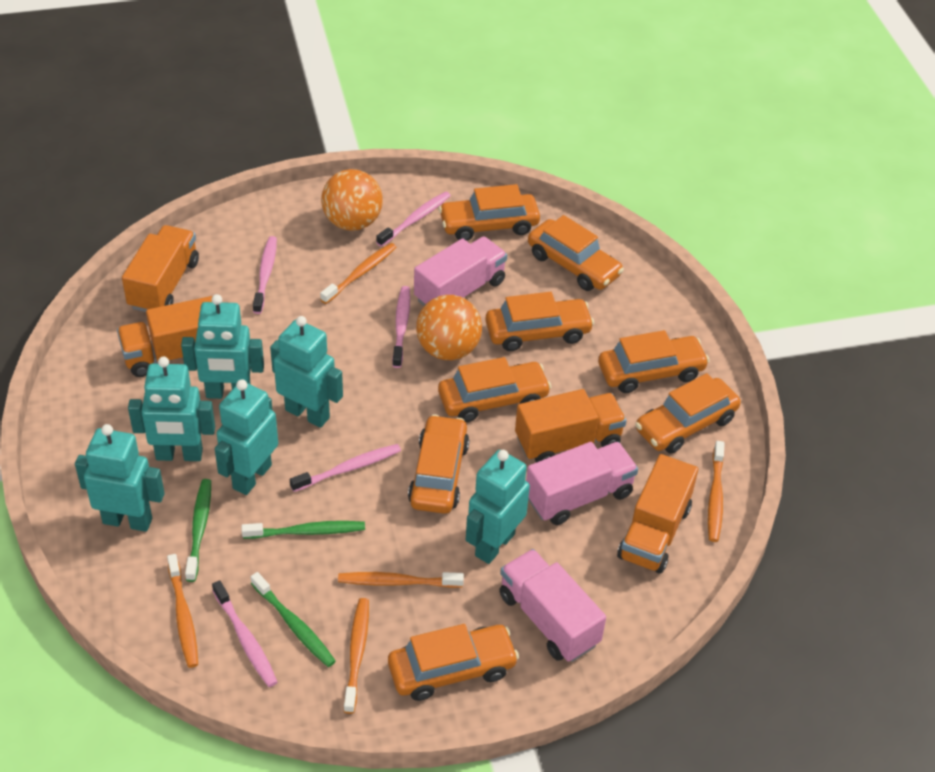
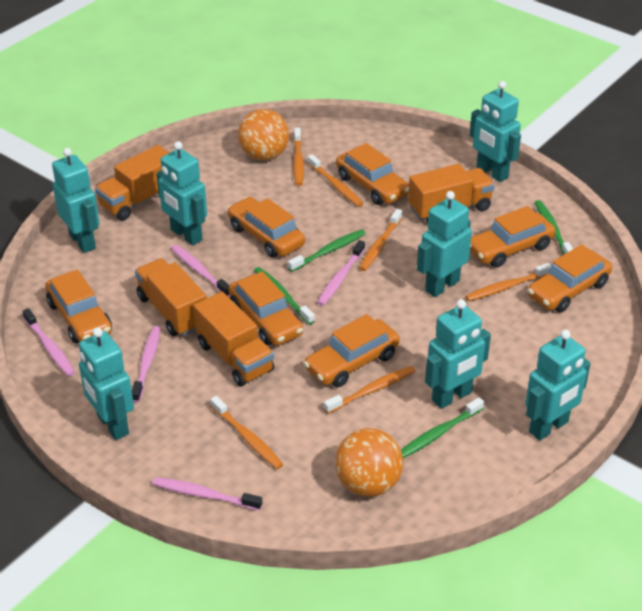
green toothbrush: [185,479,211,582] [241,521,365,539] [251,572,336,667] = 3 -> [254,267,315,325] [288,229,366,272] [401,397,484,458] [534,200,573,255] = 4
orange car: [388,624,519,701] [408,414,469,514] [438,357,551,422] [439,184,540,241] [485,292,594,351] [528,215,624,291] [598,330,710,393] [635,373,741,453] = 8 -> [45,269,112,343] [227,197,305,258] [228,271,303,346] [303,314,400,387] [336,143,409,205] [470,206,556,268] [527,244,612,312] = 7
orange toothbrush: [167,554,198,668] [320,243,396,304] [338,572,464,588] [344,598,369,714] [708,441,725,542] = 5 -> [210,396,284,469] [293,128,304,186] [308,154,364,207] [324,366,415,414] [359,209,402,271] [465,263,552,301] = 6
pink truck: [414,236,507,306] [499,549,606,662] [526,442,638,525] = 3 -> none = 0
turquoise robot: [75,424,165,532] [128,357,215,461] [181,294,264,399] [215,379,278,495] [270,316,343,428] [466,450,530,564] = 6 -> [52,148,99,253] [79,327,134,440] [156,141,207,246] [417,191,472,297] [425,299,491,409] [470,81,521,182] [525,330,591,440] = 7

